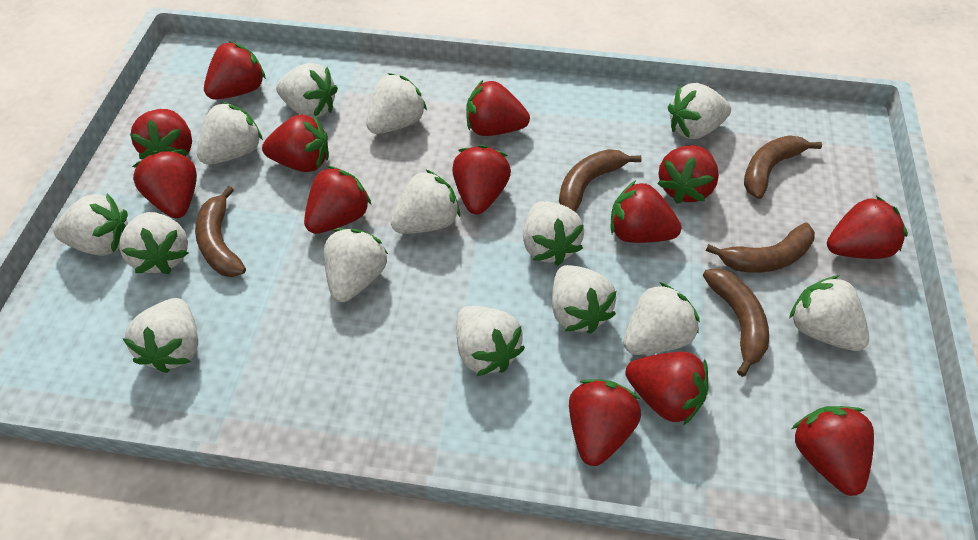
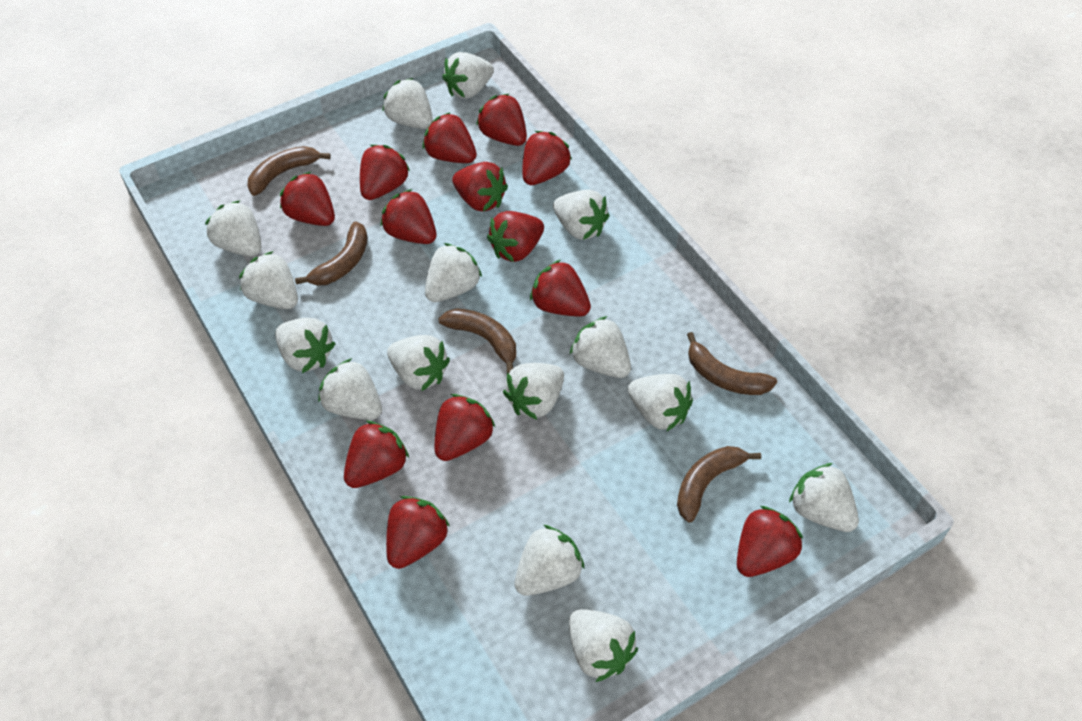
white strawberry: [54,193,128,256] [119,212,188,274] [123,298,198,373] [197,102,263,165] [276,63,338,118] [324,228,388,302] [366,73,427,134] [390,170,460,234] [456,306,525,376] [523,201,584,266] [552,265,616,334] [623,282,700,355] [668,83,731,139] [789,275,869,351] = 14 -> [205,200,261,257] [239,251,298,309] [275,318,336,373] [318,358,382,420] [382,78,433,129] [387,335,450,391] [425,243,482,302] [442,52,494,99] [503,363,564,420] [515,525,585,596] [553,189,609,240] [569,609,638,682] [570,316,631,378] [628,374,693,432] [789,463,859,532] = 15

